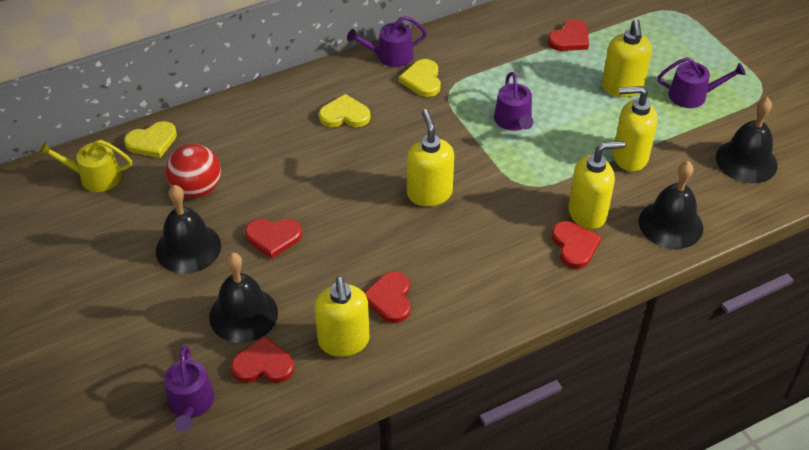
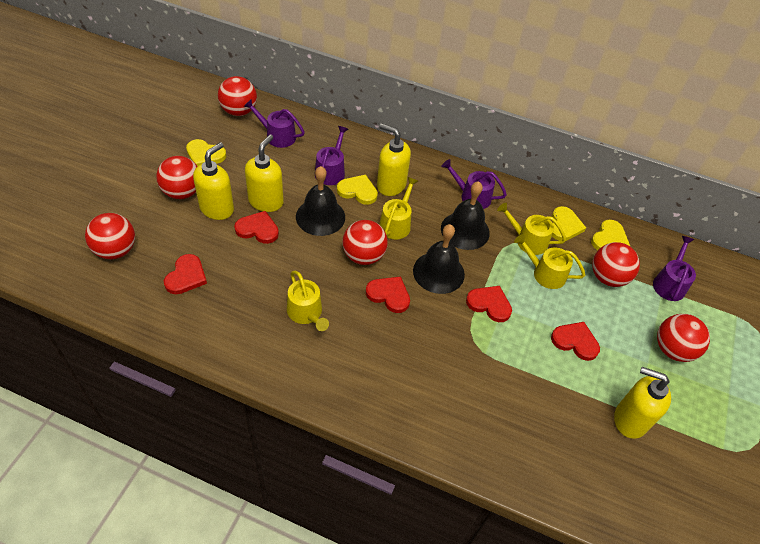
black bell: [156,185,221,274] [209,253,278,343] [639,161,703,249] [716,97,778,183] = 4 -> [296,166,345,236] [413,224,465,294] [441,181,490,250] = 3
red ball: [166,144,221,198] = 1 -> [85,213,135,259] [156,156,198,199] [218,76,257,116] [342,220,388,265] [592,242,640,287] [657,314,710,362] = 6
yellow heart: [124,121,177,158] [319,94,370,127] [399,59,441,97] = 3 -> [186,139,226,166] [337,175,378,205] [552,206,586,241] [591,220,630,250] = 4
yellow soap dispenser: [315,276,369,357] [407,109,454,206] [568,141,626,229] [602,19,652,97] [613,86,657,172] = 5 -> [193,142,234,220] [245,134,284,212] [377,123,411,196] [614,367,671,439] = 4
yellow watering can: [39,140,132,192] = 1 -> [287,271,329,331] [379,177,418,240] [497,203,566,255] [514,234,585,289] = 4

